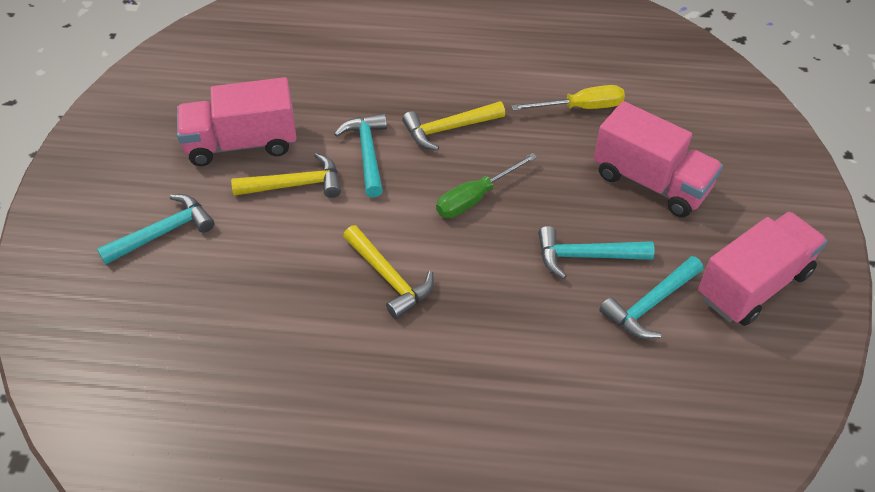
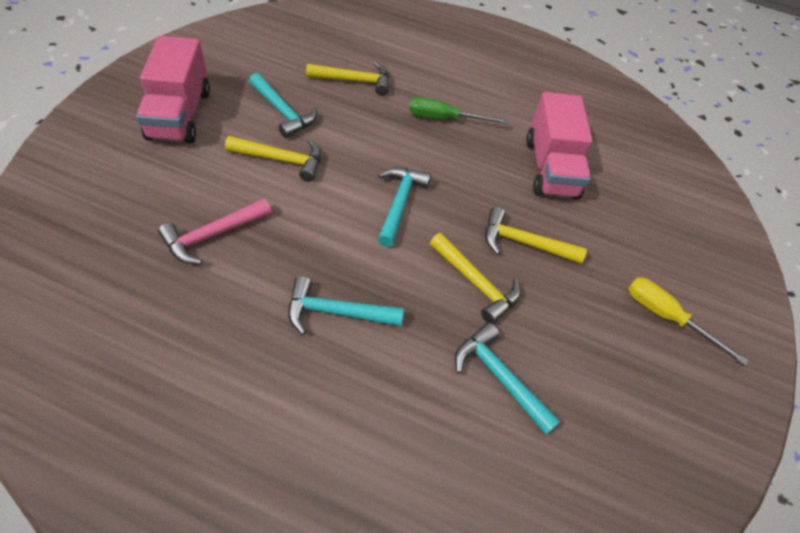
pink hammer: none = 0 -> [158,199,272,264] = 1
pink truck: [177,77,297,166] [594,101,723,217] [698,212,828,326] = 3 -> [136,36,210,143] [526,92,593,199] = 2
yellow hammer: [231,153,341,198] [343,225,434,319] [402,101,505,151] = 3 -> [225,136,322,182] [306,62,389,96] [430,233,521,324] [485,207,587,264] = 4

